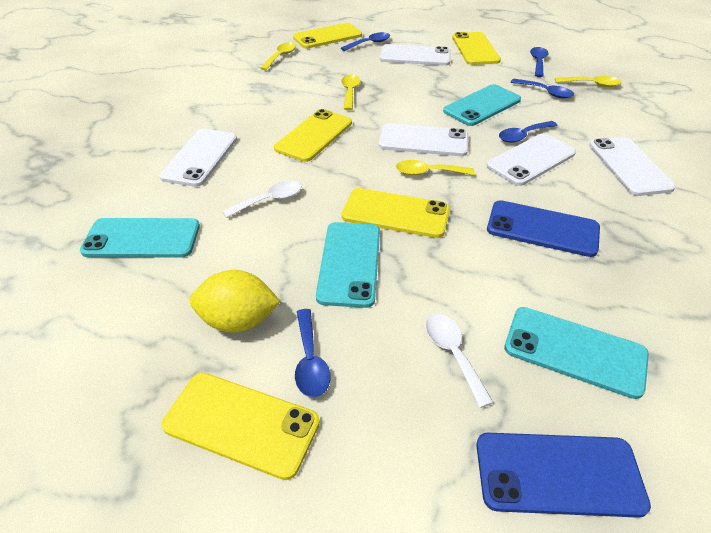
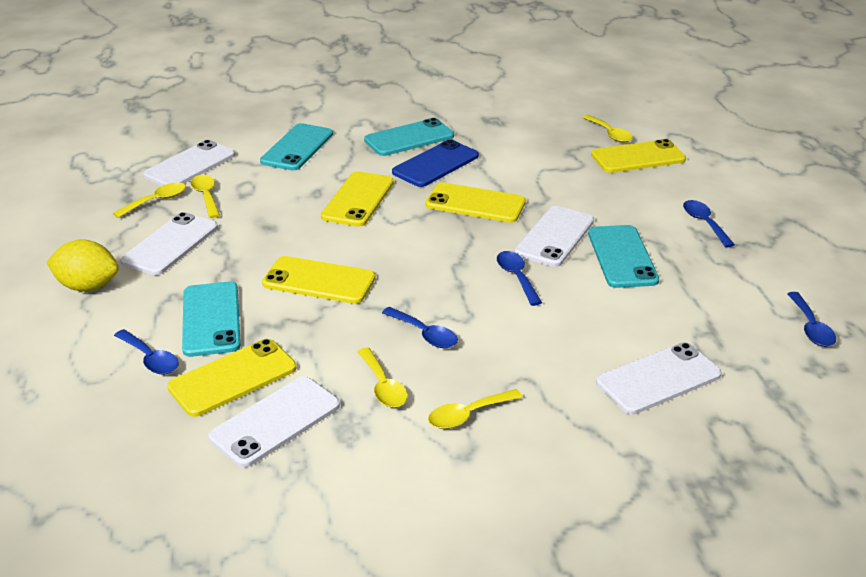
blue phone: [476,433,651,518] [487,200,600,257] = 2 -> [392,139,479,187] = 1
white spoon: [222,181,302,218] [426,314,494,408] = 2 -> none = 0
yellow spoon: [260,42,296,70] [341,74,361,110] [396,160,475,175] [555,76,621,87] = 4 -> [113,182,186,218] [190,175,220,218] [357,348,407,408] [428,389,523,429] [582,115,633,143] = 5

